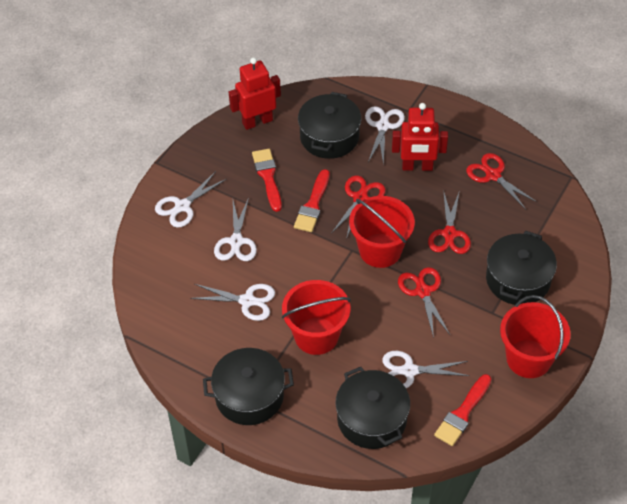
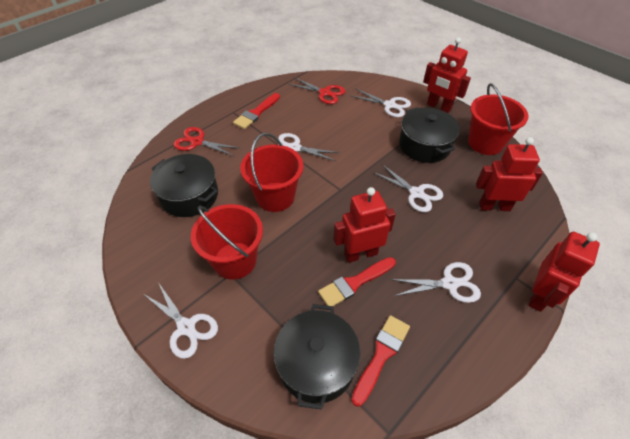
black pot: [203,348,294,425] [298,92,361,159] [335,367,410,449] [486,231,557,305] = 4 -> [150,154,218,217] [274,304,360,410] [399,107,460,163] = 3
red robot: [229,57,281,130] [392,103,448,171] = 2 -> [334,187,396,263] [423,37,471,113] [476,137,543,211] [529,232,600,312] = 4
red scissors: [332,176,385,239] [398,267,450,338] [428,190,471,254] [466,153,537,210] = 4 -> [174,127,240,156] [288,77,345,104] = 2

